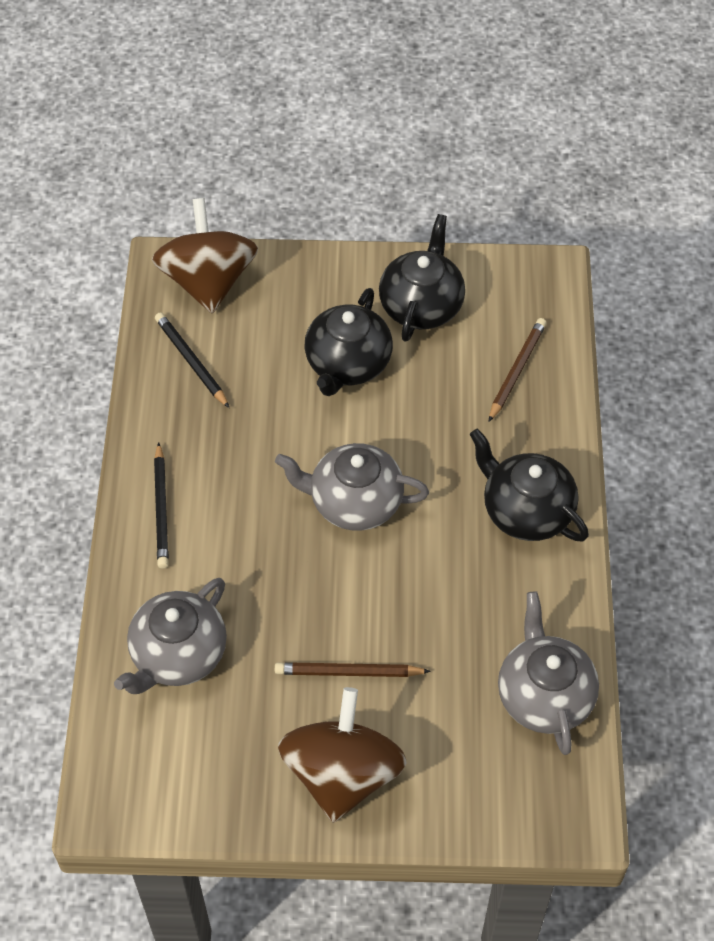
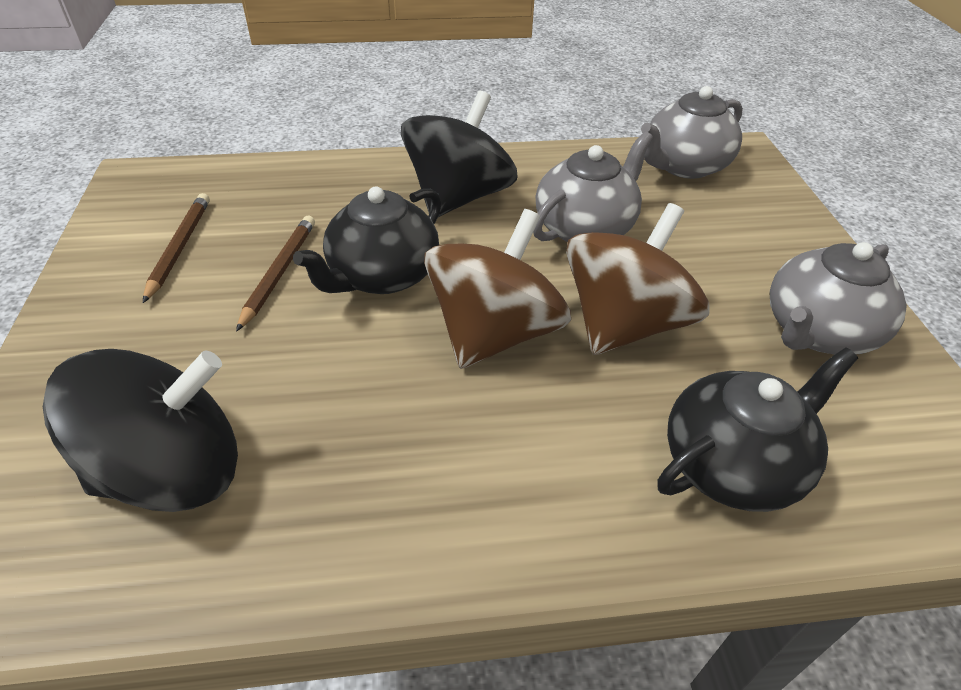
black pencil: [154,442,169,569] [155,312,229,408] = 2 -> none = 0
black spinning top: none = 0 -> [43,349,238,512] [401,91,518,217] = 2
black teapot: [304,288,393,396] [379,214,465,342] [470,429,589,542] = 3 -> [293,186,442,294] [657,347,858,512] = 2

